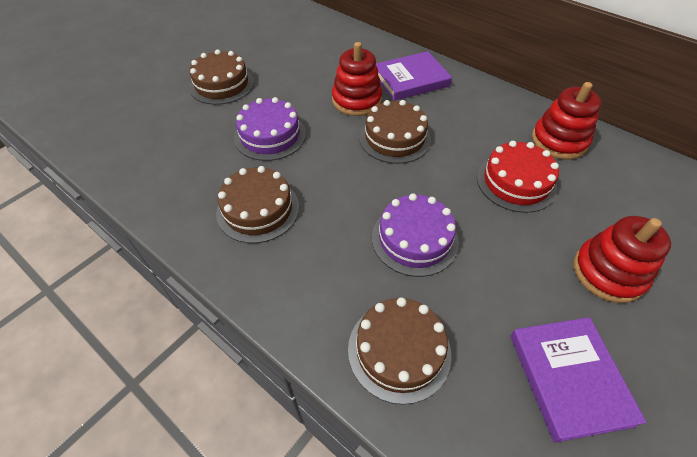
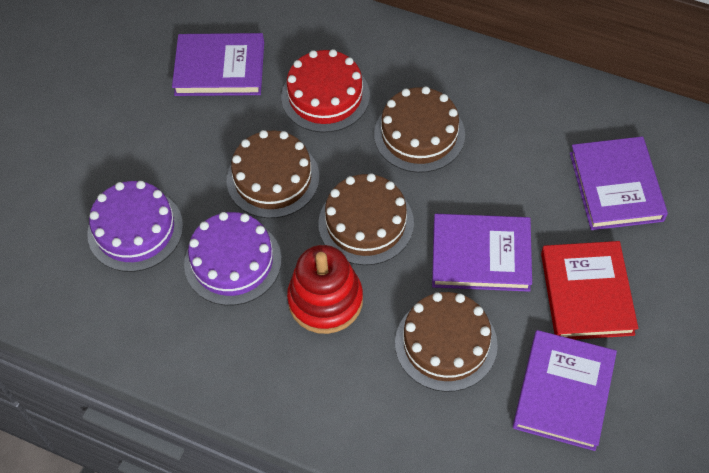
purple book: [376,51,452,101] [510,317,647,443] = 2 -> [172,33,264,96] [432,214,532,292] [513,330,617,451] [570,137,668,230] = 4
red book: none = 0 -> [541,241,638,340] = 1
red stacking toy: [332,42,382,116] [532,82,601,160] [573,216,671,303] = 3 -> [287,245,363,334] = 1

